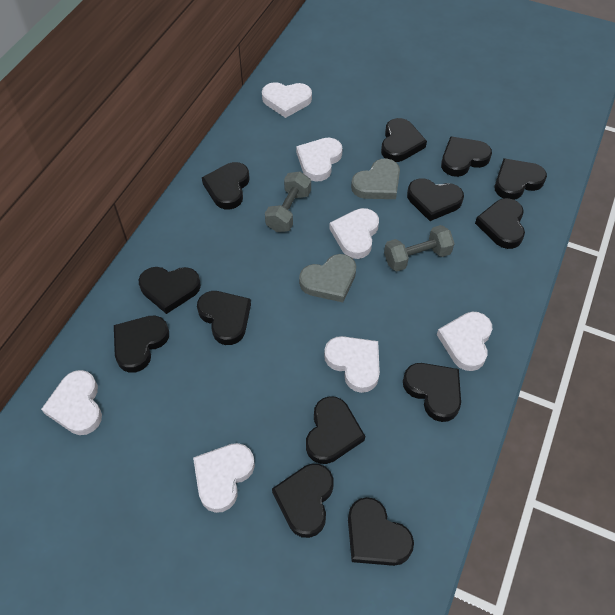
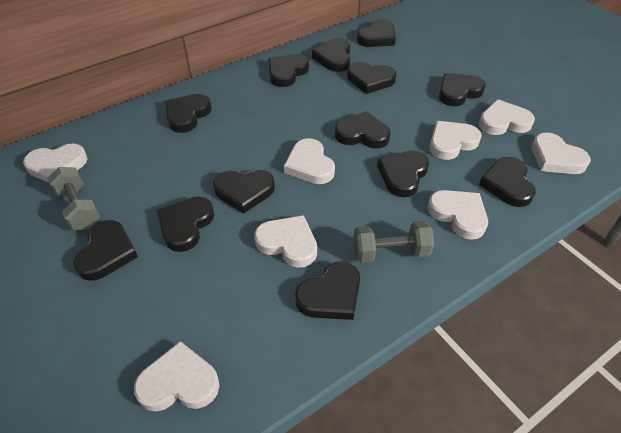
grey heart: [299,254,356,302] [351,158,400,199] = 2 -> none = 0
white heart: [41,370,102,435] [193,443,255,513] [262,82,312,118] [296,138,343,182] [324,336,380,393] [329,208,379,259] [437,312,492,371] = 7 -> [23,144,88,183] [134,341,220,412] [254,215,317,268] [284,138,335,184] [427,190,488,240] [429,121,482,160] [479,99,535,135] [532,132,591,174] = 8

